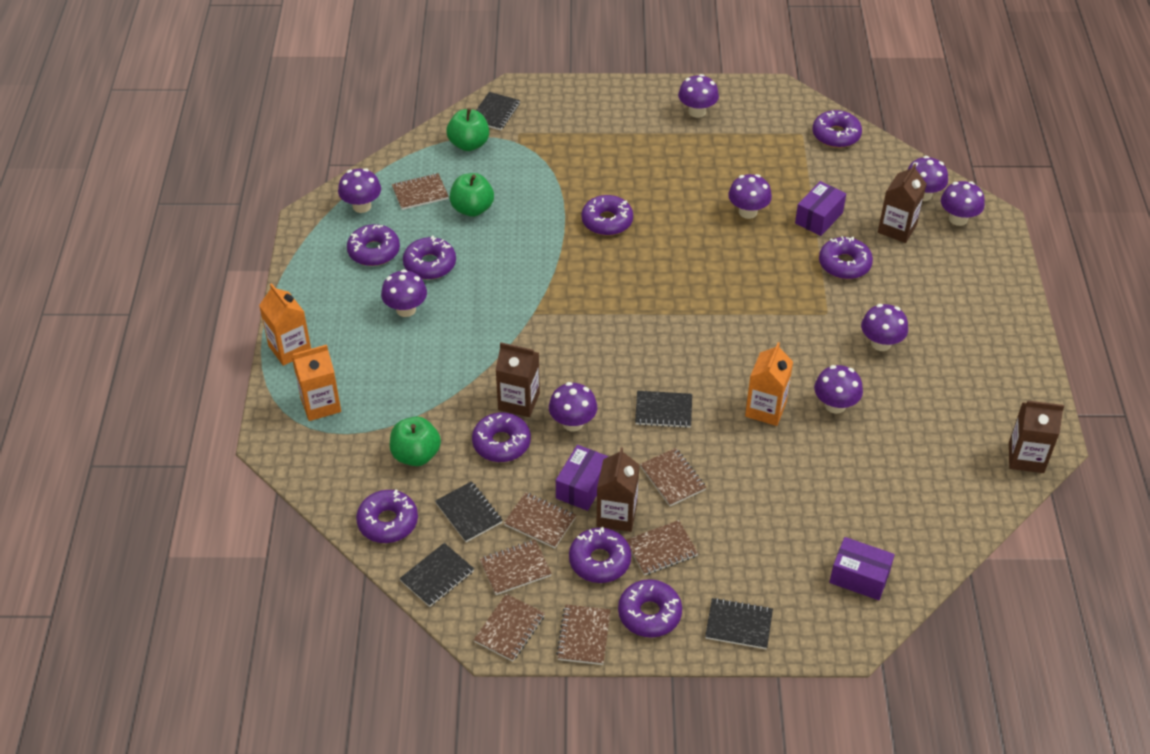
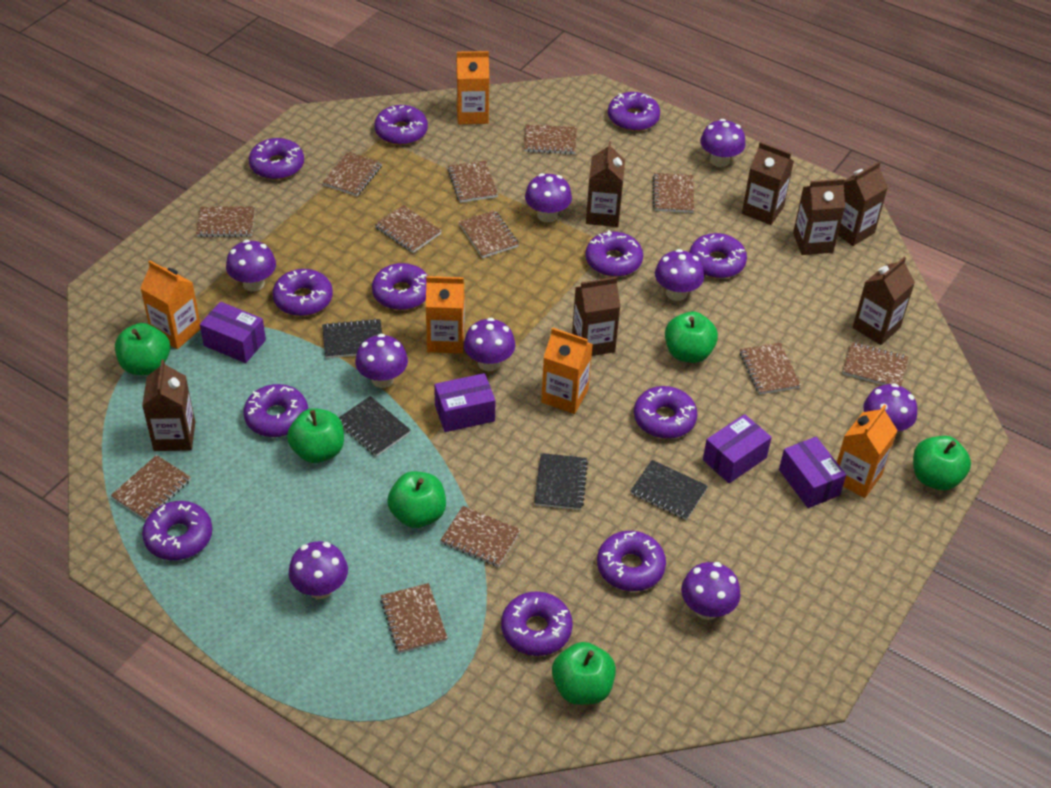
black notebook: [400,543,474,607] [435,481,503,542] [476,92,520,130] [635,391,692,428] [705,598,773,649] = 5 -> [322,319,382,358] [339,396,411,457] [534,453,588,510] [631,460,708,520] = 4
brown carton: [496,342,540,417] [596,447,639,532] [878,163,926,243] [1009,401,1064,473] = 4 -> [142,360,195,451] [572,277,621,356] [586,141,625,227] [742,142,794,225] [793,179,845,255] [838,162,888,246] [853,257,915,345] = 7
brown notebook: [392,173,449,210] [474,594,545,662] [480,540,552,595] [504,492,576,548] [556,605,611,665] [626,520,698,575] [640,448,706,506] = 7 -> [111,455,191,520] [196,206,255,237] [322,151,382,196] [374,205,442,253] [380,583,448,653] [441,506,521,567] [448,160,498,203] [459,210,519,258] [524,124,577,154] [653,173,694,213] [740,343,801,395] [842,342,908,386] = 12
green apple: [390,417,441,466] [446,108,489,151] [450,173,494,217] = 3 -> [115,323,170,375] [287,408,344,463] [387,471,446,528] [552,642,616,705] [665,312,718,363] [913,436,971,490] = 6
orange carton: [259,283,311,366] [292,345,341,421] [745,342,793,426] = 3 -> [140,261,201,349] [426,276,465,354] [456,51,489,124] [541,327,593,414] [837,405,898,498] = 5
purple box: [556,445,609,511] [795,181,846,236] [829,537,895,600] = 3 -> [200,302,266,363] [434,373,496,432] [703,414,772,483] [779,437,846,508] = 4
purple donut: [347,224,400,266] [356,489,418,543] [403,236,456,279] [472,412,531,462] [569,527,631,583] [581,195,633,236] [618,579,682,638] [812,110,862,148] [819,236,873,279] = 9 -> [142,501,213,560] [243,384,308,437] [249,138,304,180] [273,269,333,316] [372,263,428,310] [374,105,428,145] [501,591,573,656] [586,230,643,277] [597,531,666,591] [608,92,660,131] [634,386,697,439] [689,233,747,278] = 12

